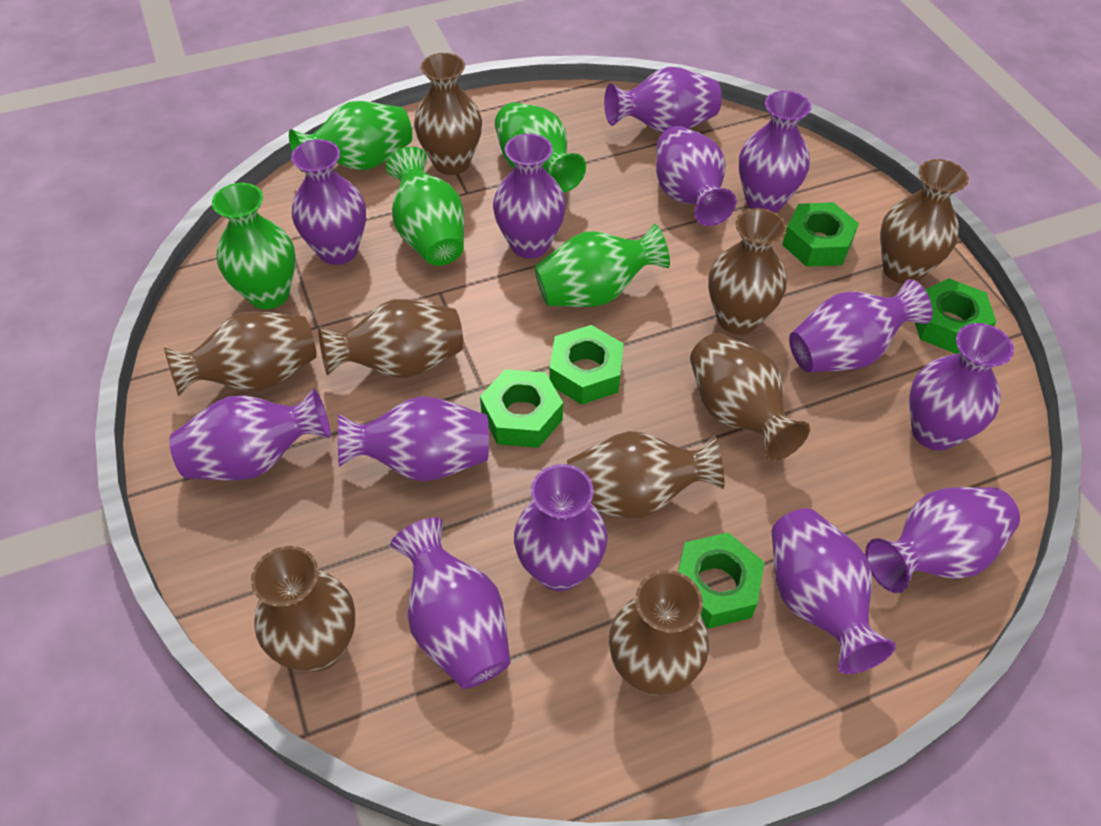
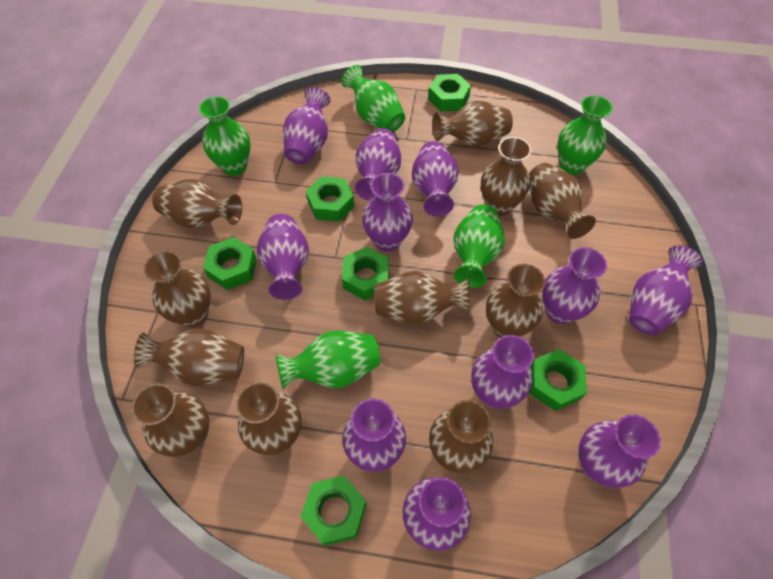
brown vase: [164,311,317,396] [251,546,355,672] [318,299,463,378] [414,53,482,175] [567,431,724,518] [609,570,709,695] [690,333,810,461] [708,208,787,335] [880,159,969,284] = 9 -> [132,383,209,457] [134,328,244,386] [143,251,211,327] [152,179,242,228] [236,382,301,455] [374,271,470,325] [429,400,493,474] [432,101,513,147] [481,137,531,216] [486,264,545,338] [529,163,596,239] = 11
green nut: [480,369,563,448] [550,325,624,405] [678,532,765,629] [782,202,859,267] [915,278,996,354] = 5 -> [203,237,257,290] [300,475,367,546] [306,176,354,222] [342,247,389,300] [428,74,471,112] [530,349,587,411] = 6
purple vase: [169,388,331,481] [291,139,366,265] [338,396,489,482] [390,517,510,689] [493,133,566,259] [514,464,608,591] [604,67,722,133] [656,126,737,226] [739,91,811,212] [771,508,896,674] [789,279,933,372] [865,487,1020,593] [909,323,1014,451] = 13 -> [257,214,309,300] [283,87,331,164] [342,398,406,472] [355,128,401,201] [362,173,413,252] [403,477,471,551] [412,141,459,217] [471,335,534,408] [542,247,607,324] [578,414,661,488] [629,245,702,335] = 11

